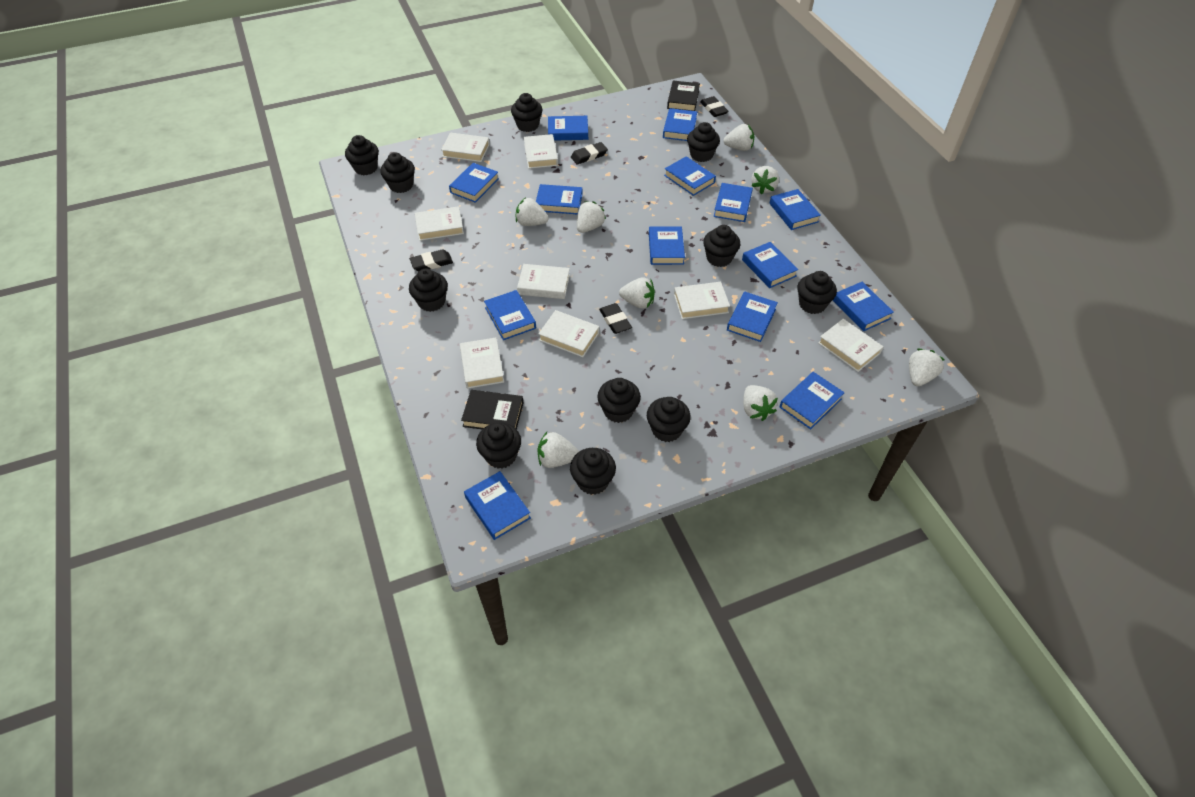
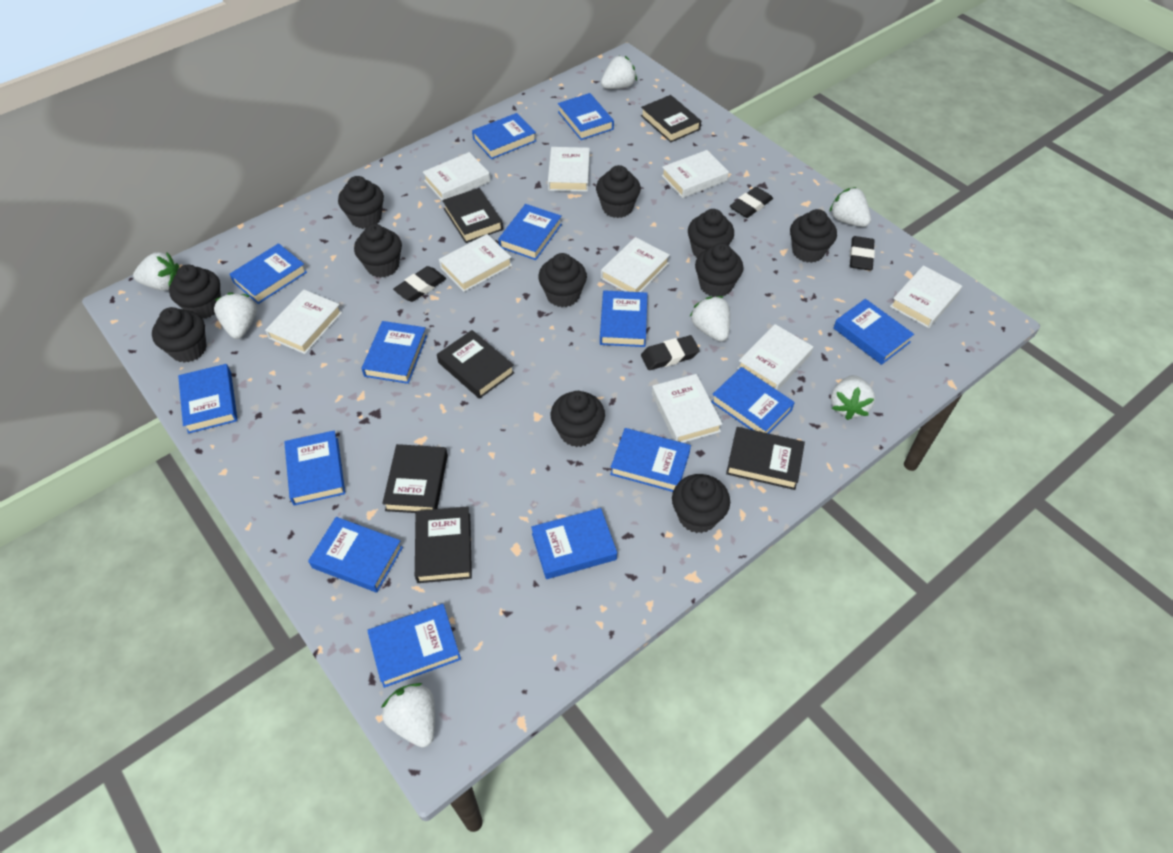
black book: [461,390,524,429] [667,81,700,111] = 2 -> [382,444,448,513] [415,506,472,583] [437,330,515,399] [442,188,503,243] [641,95,701,142] [726,427,805,490] = 6
white book: [415,206,464,241] [441,132,490,162] [460,338,504,389] [517,264,570,299] [524,134,558,169] [538,310,599,357] [674,282,730,319] [818,319,883,372] = 8 -> [265,290,342,354] [423,152,490,200] [439,234,512,292] [548,147,590,192] [601,237,670,292] [652,374,722,443] [661,150,729,198] [737,324,813,390] [890,265,962,328] = 9
white strawberry: [516,198,549,226] [538,432,579,468] [577,201,606,233] [619,278,655,308] [723,124,754,151] [743,385,778,421] [751,166,779,194] [909,349,944,386] = 8 -> [133,252,179,291] [214,292,257,339] [381,683,435,748] [601,56,637,89] [690,296,730,342] [829,187,871,227] [831,375,875,420] = 7

